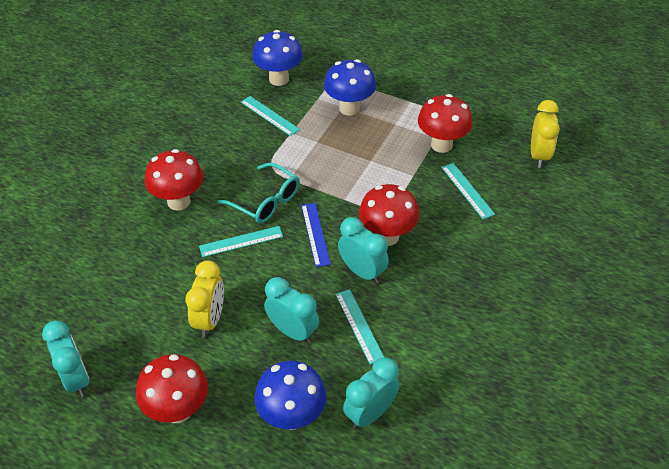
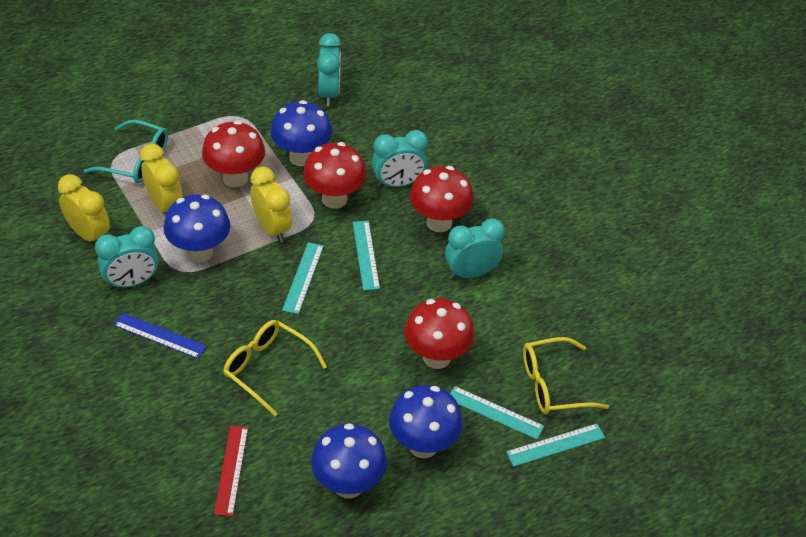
blue mushroom: [252,30,303,86] [254,361,327,430] [324,59,376,116] = 3 -> [164,194,230,263] [270,100,332,167] [311,423,387,498] [389,385,463,458] = 4
red ruler: none = 0 -> [214,426,248,517] = 1
yellow clock: [185,260,224,338] [531,100,560,168] = 2 -> [58,174,110,242] [140,144,183,212] [250,167,292,243] = 3
yellow glasses: none = 0 -> [223,320,327,416] [523,337,609,414] = 2

